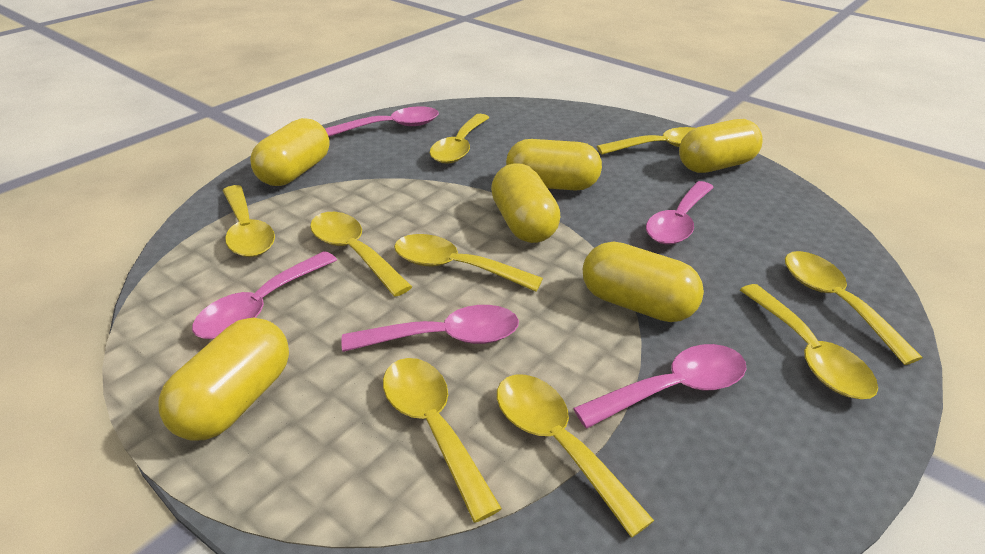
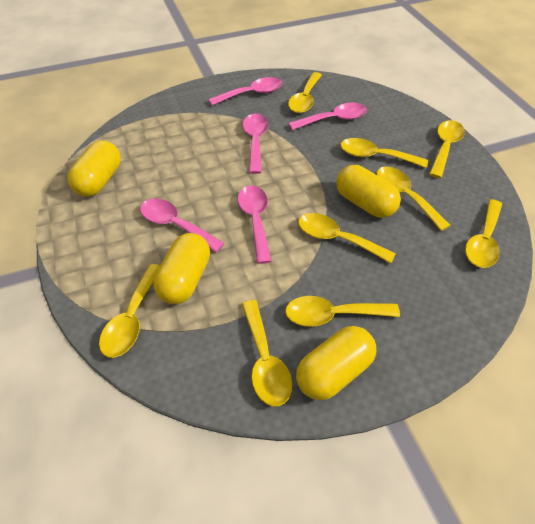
yellow capsule: [159,318,289,440] [250,118,329,186] [491,163,560,243] [506,139,602,190] [583,242,704,322] [679,119,763,173] = 6 -> [67,140,121,197] [154,233,210,304] [296,326,376,400] [336,165,401,218] = 4

